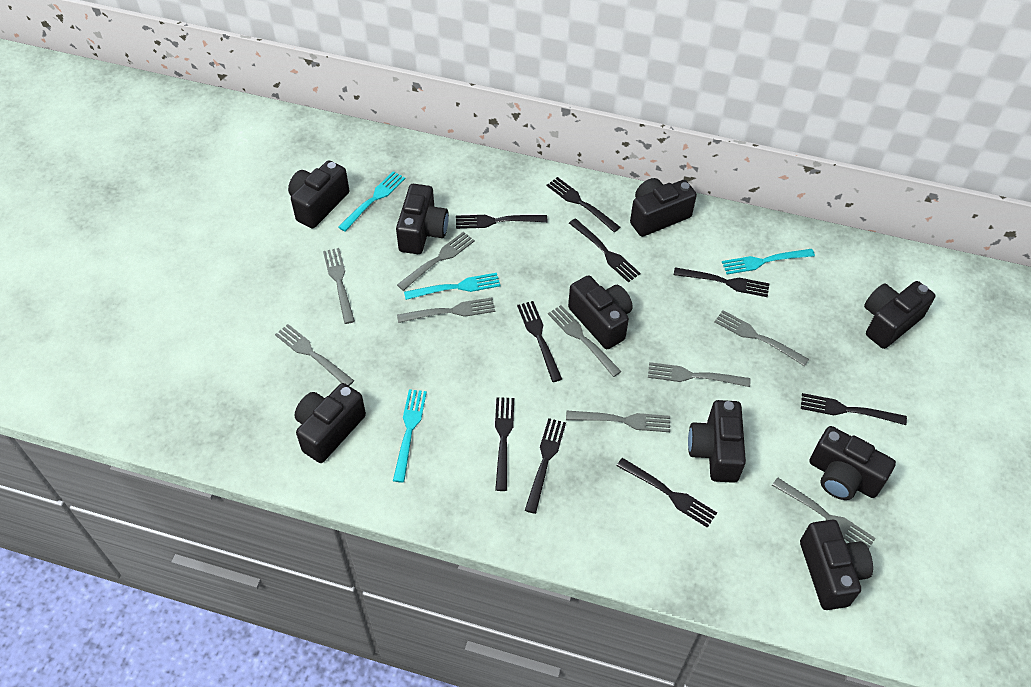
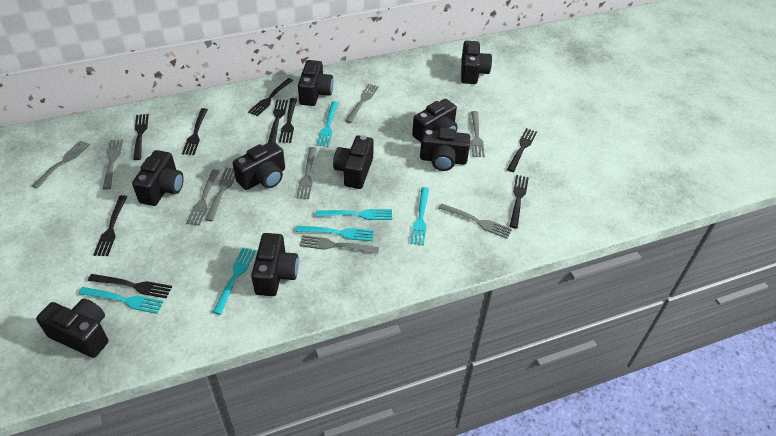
turquoise fork: [338,171,405,232] [393,389,427,483] [404,273,501,300] [722,249,815,275] = 4 -> [78,287,164,314] [213,247,256,315] [295,226,374,241] [316,101,338,147] [316,209,392,220] [410,187,429,245] = 6

